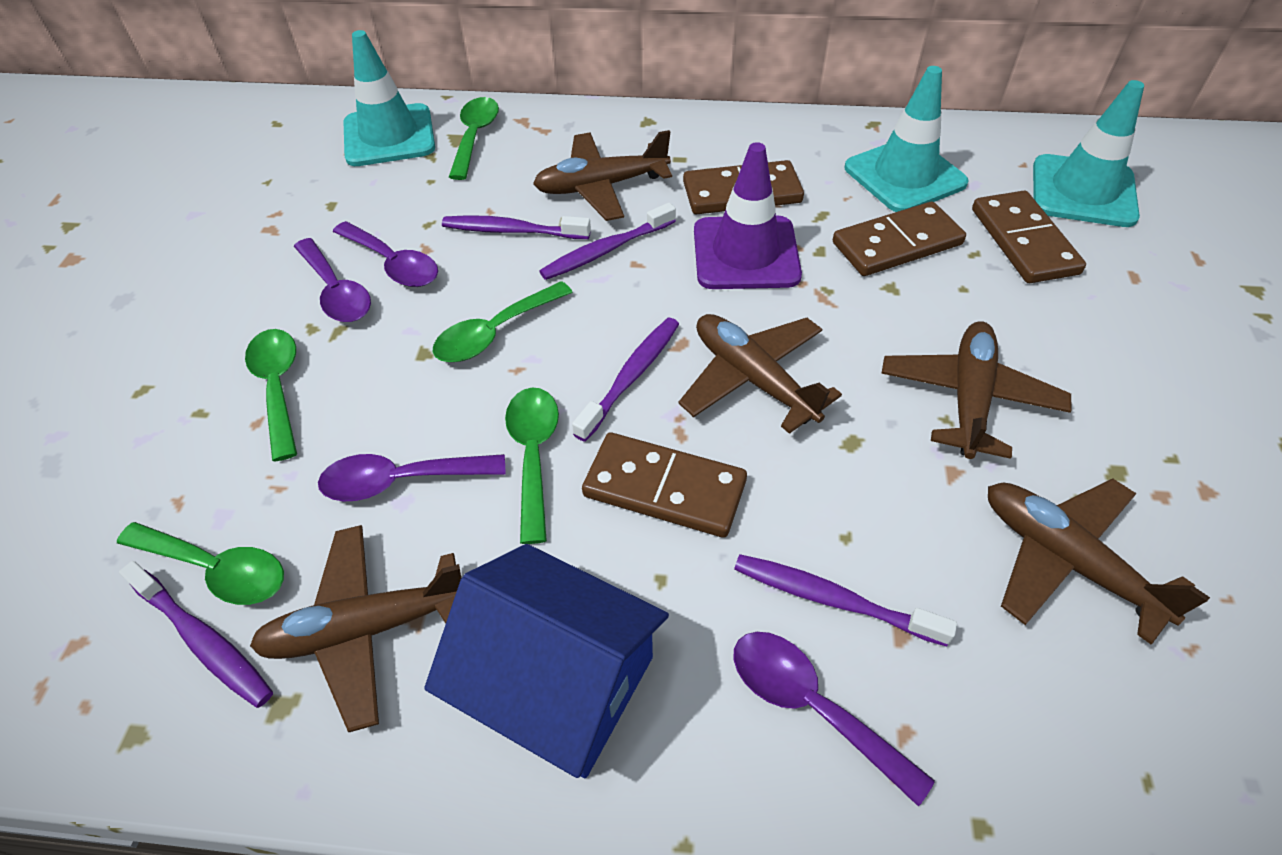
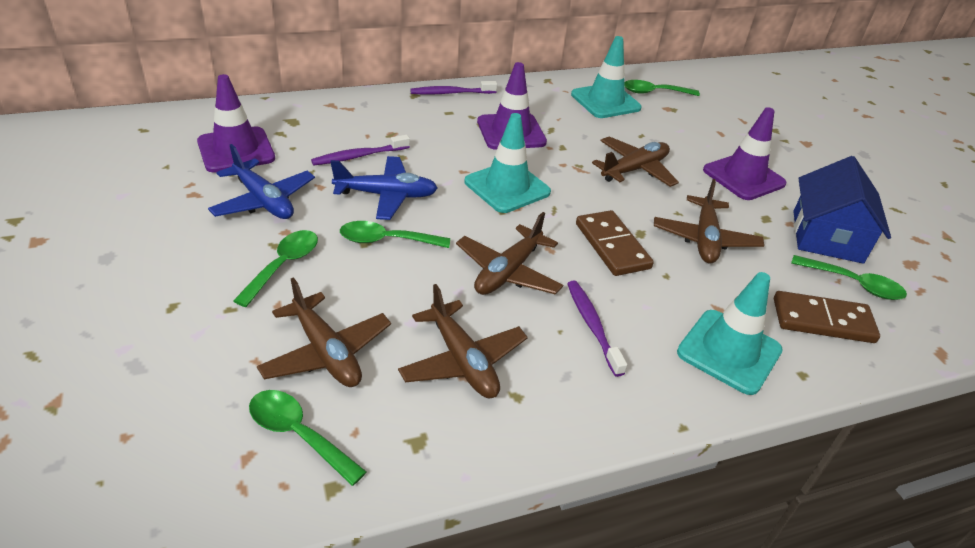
blue plane: none = 0 -> [208,144,315,219] [330,156,438,220] = 2
brown domino: [582,432,747,538] [683,160,804,214] [833,201,966,276] [972,191,1086,283] = 4 -> [576,210,654,276] [774,291,880,343] = 2
purple spoon: [294,238,371,322] [318,454,506,501] [333,221,438,287] [733,632,935,806] = 4 -> none = 0
purple toothbrush: [119,561,273,708] [442,215,591,239] [539,203,676,280] [572,318,679,442] [734,554,957,647] = 5 -> [311,135,410,165] [410,81,497,95] [567,281,627,377] = 3
purple traffic cone: [694,142,802,289] = 1 -> [197,74,275,173] [477,62,547,150] [703,107,787,200] = 3

